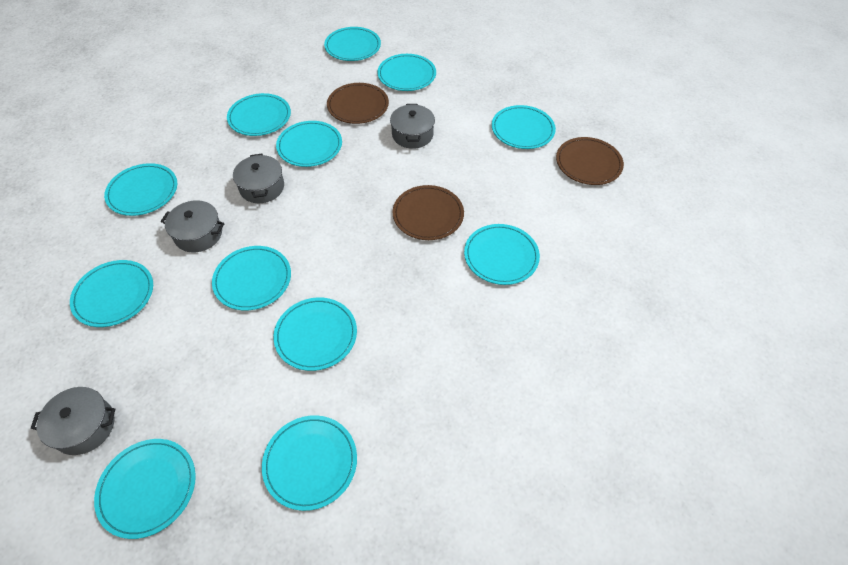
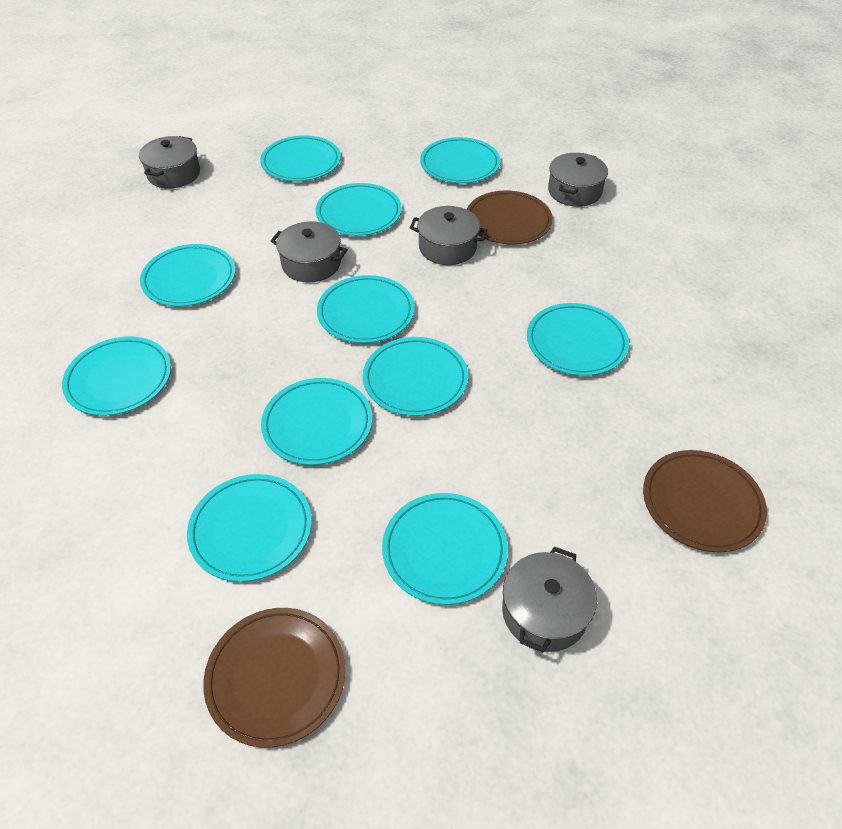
grey pot: [31,387,115,455] [161,200,225,253] [233,154,284,203] [390,104,435,149] = 4 -> [139,136,200,188] [271,221,348,283] [410,206,487,265] [502,547,597,652] [548,153,608,207] = 5
turquoise plate: [70,260,153,327] [94,439,196,539] [104,163,177,216] [212,246,291,311] [227,93,291,136] [262,415,357,511] [274,297,357,371] [276,121,342,167] [324,27,381,61] [377,54,436,91] [464,224,540,285] [492,105,556,149] = 12 -> [62,337,171,416] [140,244,236,306] [187,474,312,582] [260,135,341,181] [261,378,372,465] [316,183,402,236] [317,275,415,343] [363,337,468,416] [382,493,508,605] [420,137,500,183] [527,303,629,376] = 11

